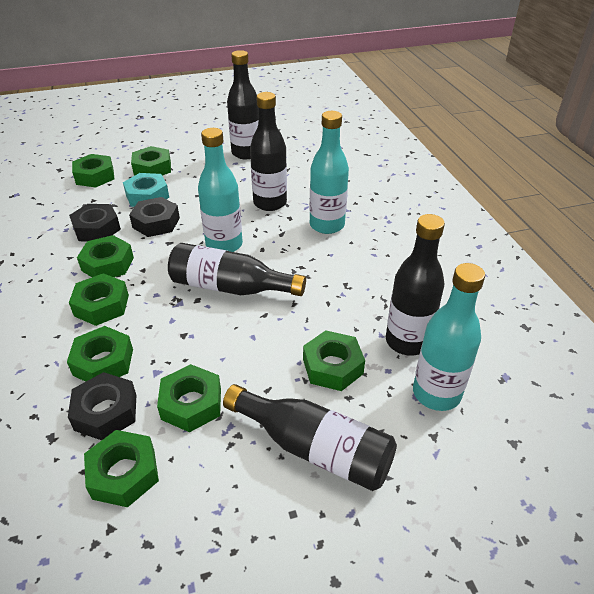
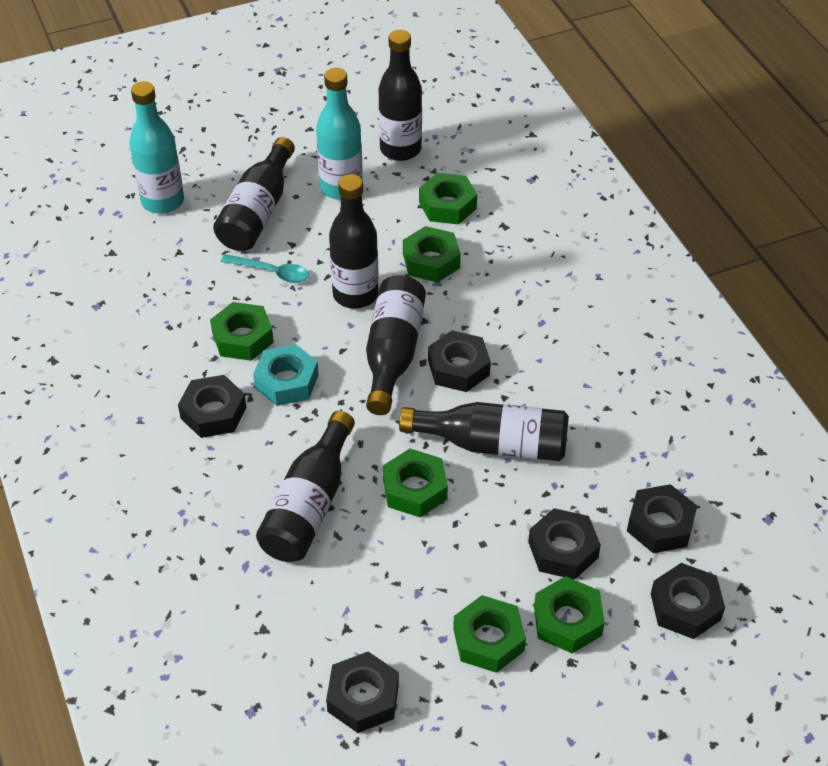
black bottle: [168,243,306,296] [223,384,397,491] [227,50,259,159] [250,92,287,211] [386,214,445,356] = 5 -> [213,137,295,251] [256,411,355,562] [329,174,379,309] [366,275,426,415] [378,30,422,161] [399,402,569,461] = 6
black nut: [68,372,136,440] [69,204,121,241] [129,197,180,237] = 3 -> [178,375,246,438] [326,652,399,733] [428,330,491,392] [528,508,601,580] [627,484,697,553] [651,563,725,639] = 6
green nut: [67,326,133,382] [69,273,129,326] [72,154,115,188] [77,235,134,277] [84,430,159,507] [131,146,171,176] [157,364,221,432] [303,330,365,391] = 8 -> [210,302,274,361] [383,449,448,518] [403,226,461,283] [419,173,477,225] [453,595,526,673] [534,576,605,653] = 6
turquoise bottle: [198,128,243,252] [309,111,349,234] [413,263,485,411] = 3 -> [129,81,184,214] [316,68,363,200] = 2
turquoise spoon: none = 0 -> [221,254,309,283] = 1

